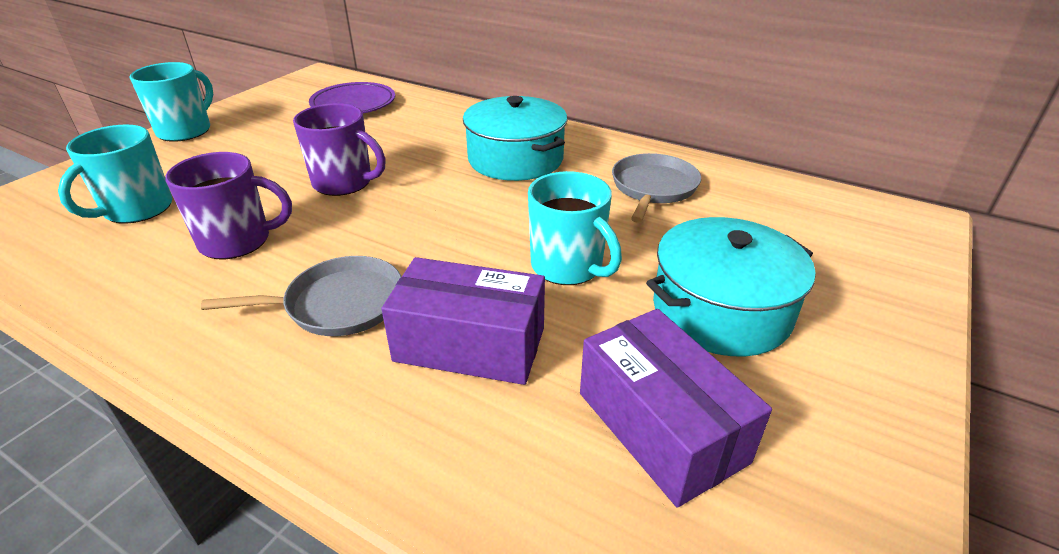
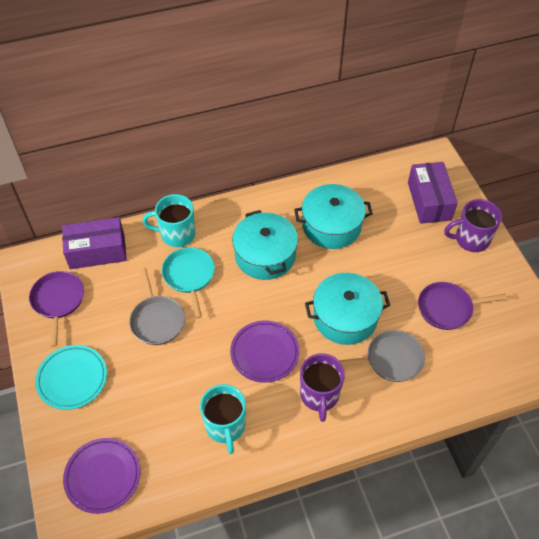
purple pan: none = 0 -> [29,271,84,347] [418,282,507,330] = 2
purple plate: [309,82,395,113] = 1 -> [63,438,140,514] [230,320,300,383] = 2
turquoise mug: [58,124,173,224] [130,62,213,142] [528,171,622,285] = 3 -> [142,194,195,247] [200,384,246,454] = 2
turquoise pan: none = 0 -> [162,247,215,319] = 1
turquoise plate: none = 0 -> [35,345,107,410] = 1
turquoise pot: [463,96,567,181] [646,217,816,357] = 2 -> [232,210,298,280] [294,184,373,249] [305,273,390,345] = 3

